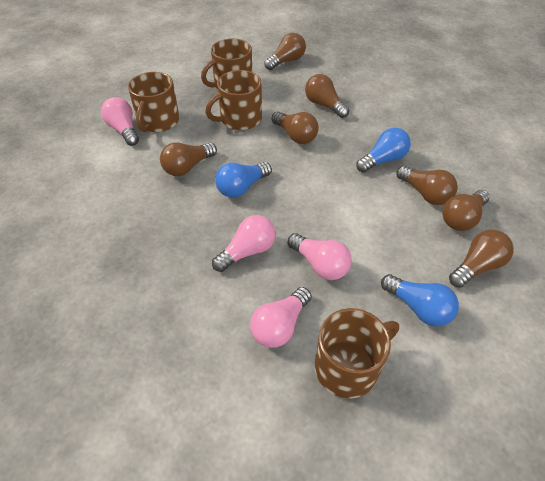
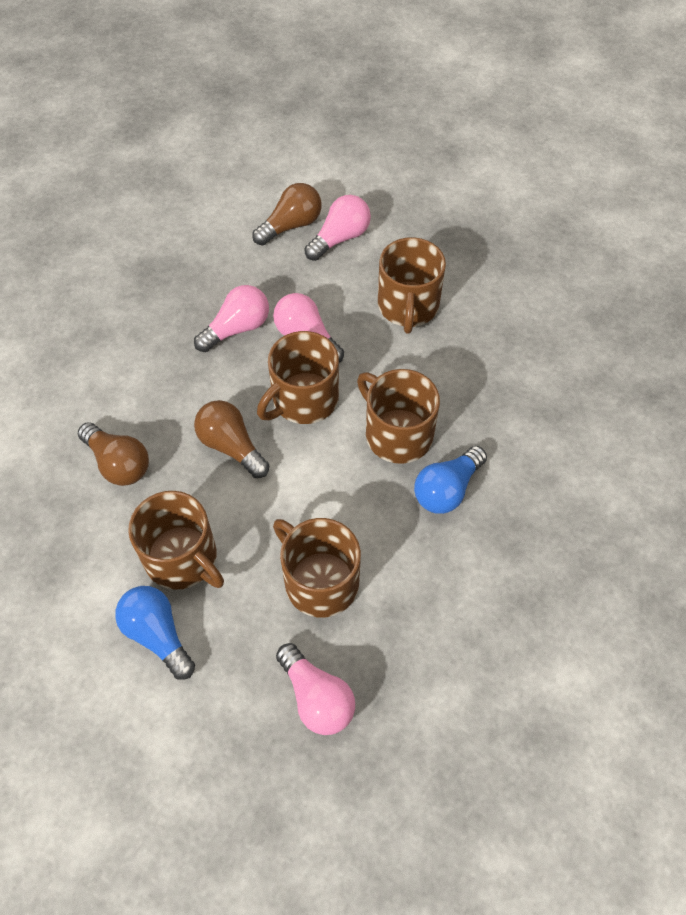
blue light bulb: [215,162,272,198] [356,128,411,173] [381,274,459,327] = 3 -> [115,586,195,680] [414,446,487,514] = 2
brown light bulb: [160,143,217,176] [264,33,306,70] [272,111,319,144] [305,74,349,118] [396,166,458,205] [442,190,490,231] [449,230,514,288] = 7 -> [78,422,149,486] [194,400,269,478] [252,183,321,246] = 3
brown mug: [128,72,179,132] [201,38,252,89] [205,70,262,130] [315,308,399,398] = 4 -> [128,491,224,590] [257,331,339,424] [273,518,361,618] [357,369,440,464] [378,237,446,333] = 5

